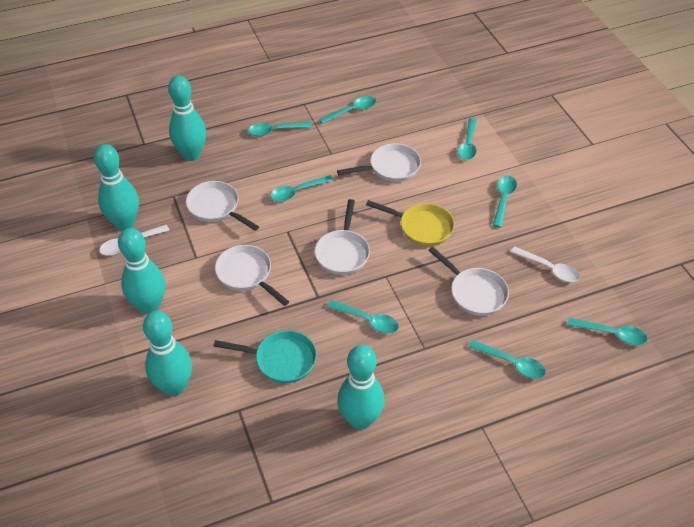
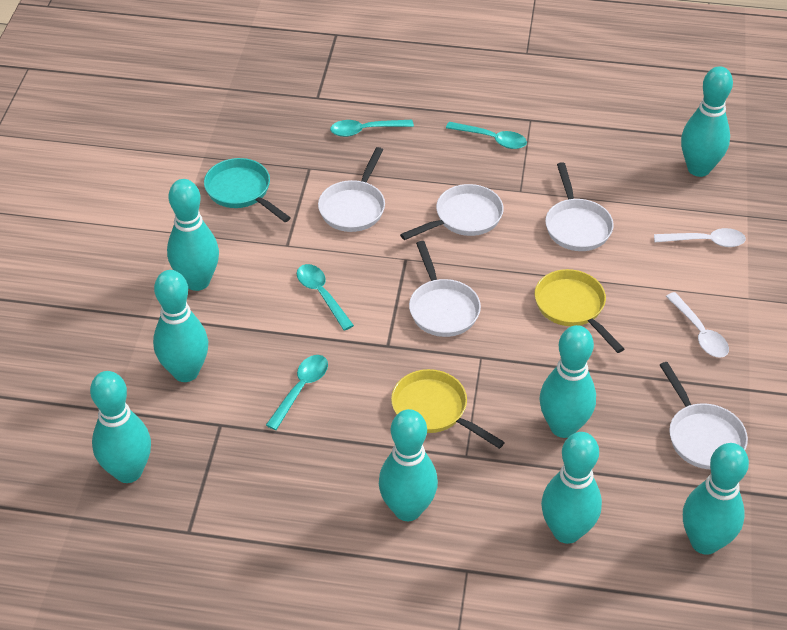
turquoise bowling pin: [94,144,139,230] [118,228,165,314] [143,311,192,396] [168,75,206,161] [337,345,385,430] = 5 -> [90,371,151,483] [153,270,208,382] [167,179,219,291] [379,409,438,521] [539,325,596,438] [541,432,602,544] [681,66,733,177] [683,443,749,555] = 8
turquoise spoon: [248,122,312,136] [270,175,334,202] [319,96,376,124] [327,300,399,334] [458,118,477,160] [469,340,546,379] [493,176,517,227] [567,318,648,345] = 8 -> [266,355,328,430] [297,264,354,331] [330,120,414,137] [446,122,527,149] = 4
yellow pan: [366,200,455,246] = 1 -> [391,369,505,449] [535,269,624,353] = 2

